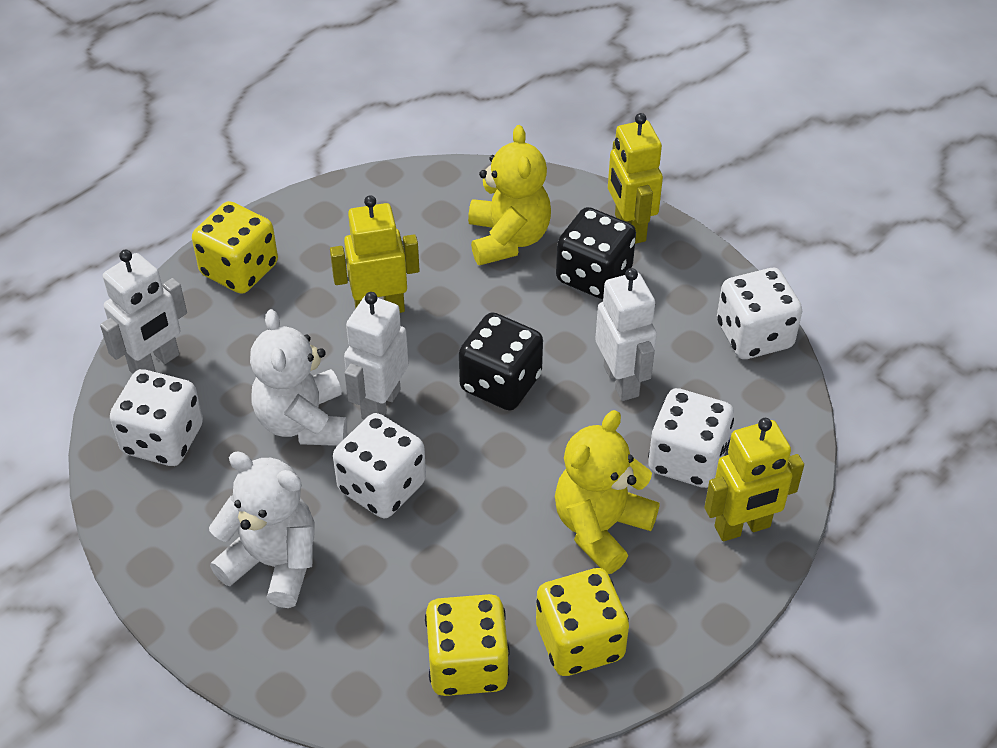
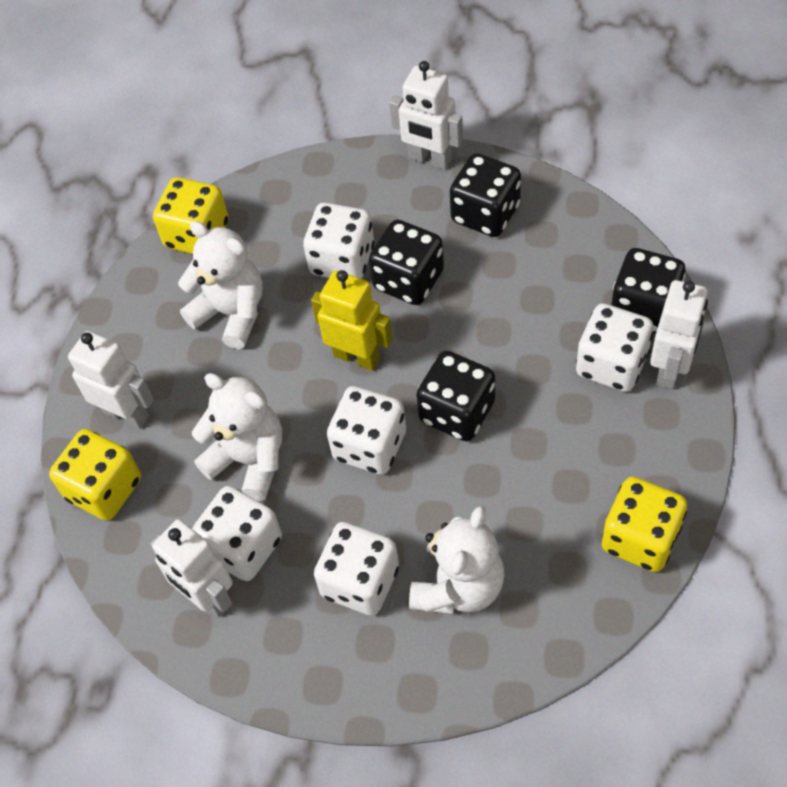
black dice: [459,312,543,411] [556,207,636,299] = 2 -> [369,220,444,305] [416,351,495,441] [450,153,521,237] [611,248,686,333] = 4
white dice: [110,369,203,466] [333,413,426,518] [648,388,734,488] [717,268,802,359] = 4 -> [192,486,282,581] [303,203,375,279] [314,522,399,616] [327,386,406,475] [576,303,654,392] = 5
white robot: [100,250,187,374] [344,292,409,420] [595,268,657,401] = 3 -> [68,331,154,429] [150,519,233,618] [389,61,463,170] [650,280,708,390] = 4
white teddy bear: [209,451,315,608] [250,309,347,446] = 2 -> [178,221,263,349] [192,373,282,501] [409,506,505,614] = 3
yellow robot: [330,195,420,313] [608,113,663,244] [705,418,804,541] = 3 -> [311,270,393,371] = 1
yellow teddy bear: [468,125,551,265] [555,410,660,574] = 2 -> none = 0

